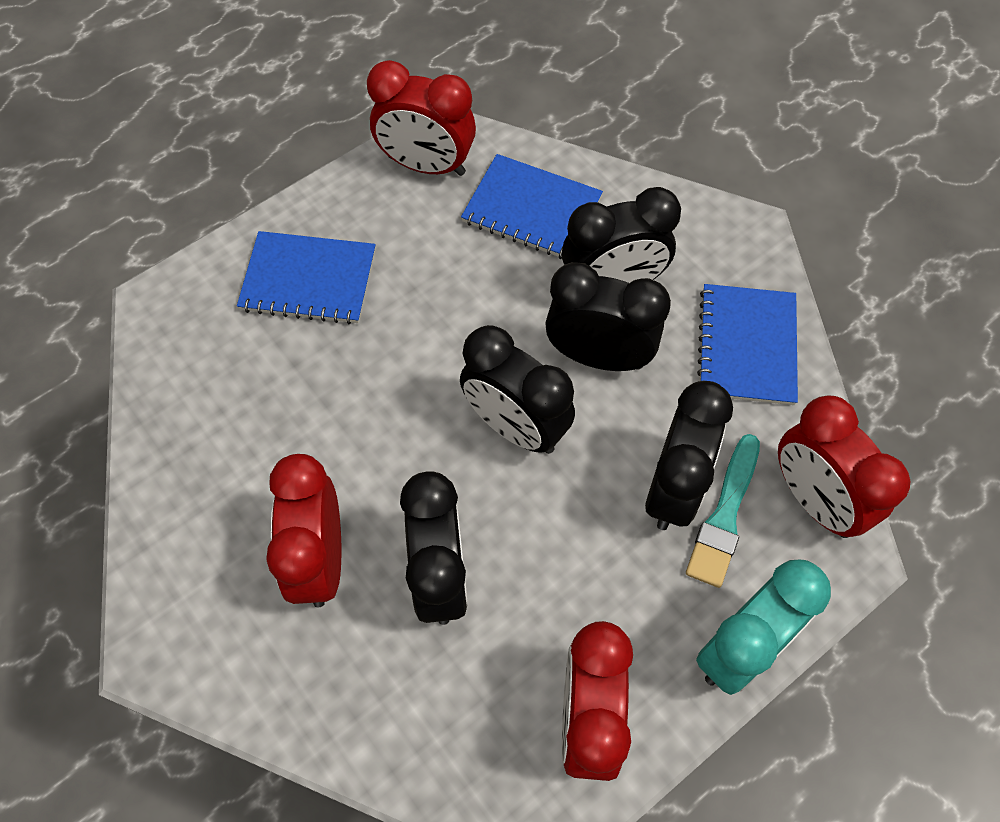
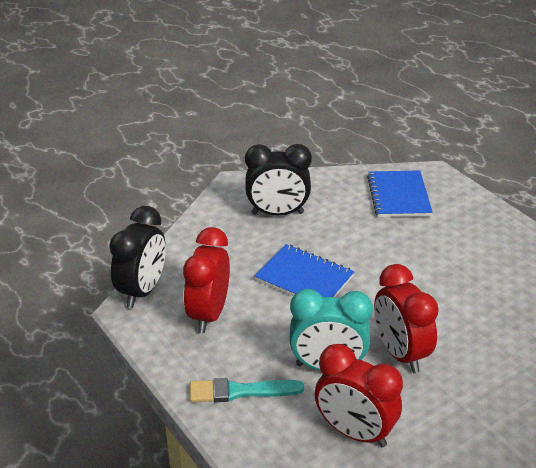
black clock: [400,472,468,625] [460,325,575,454] [545,262,671,371] [562,187,681,283] [645,381,733,530] = 5 -> [109,206,166,308] [245,144,312,215] = 2
blue notebook: [237,231,376,324] [461,154,603,259] [697,284,798,405] = 3 -> [254,244,355,297] [367,170,433,217] = 2
red clock: [267,454,341,607] [367,60,476,176] [562,621,633,781] [778,395,910,538] = 4 -> [183,227,230,333] [315,344,403,447] [374,264,439,373] = 3

